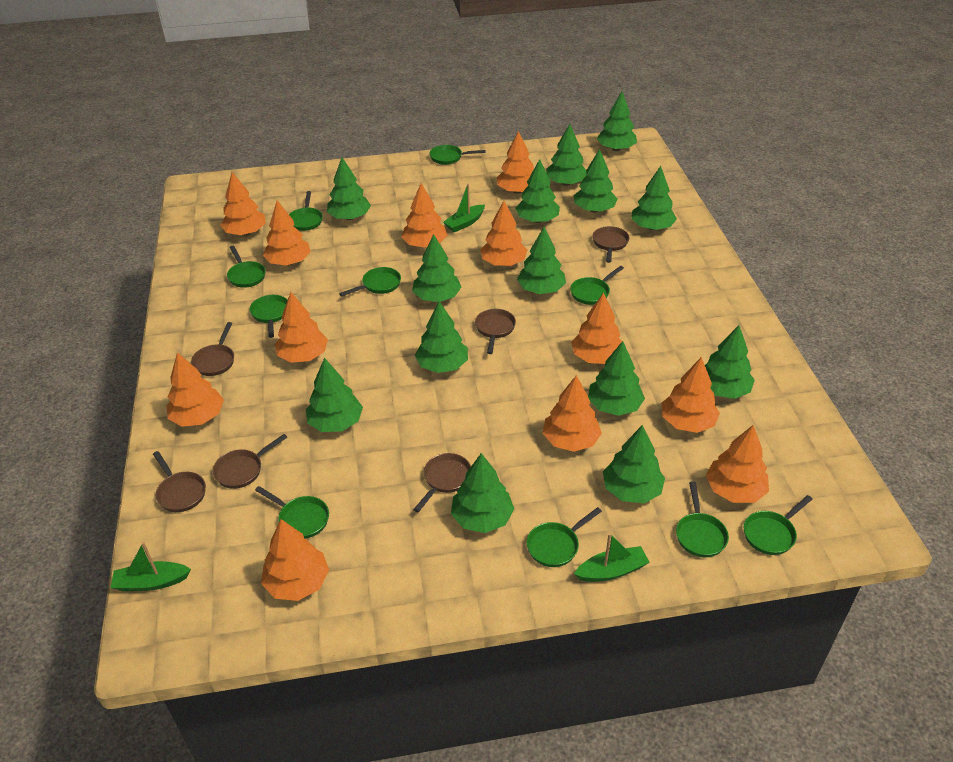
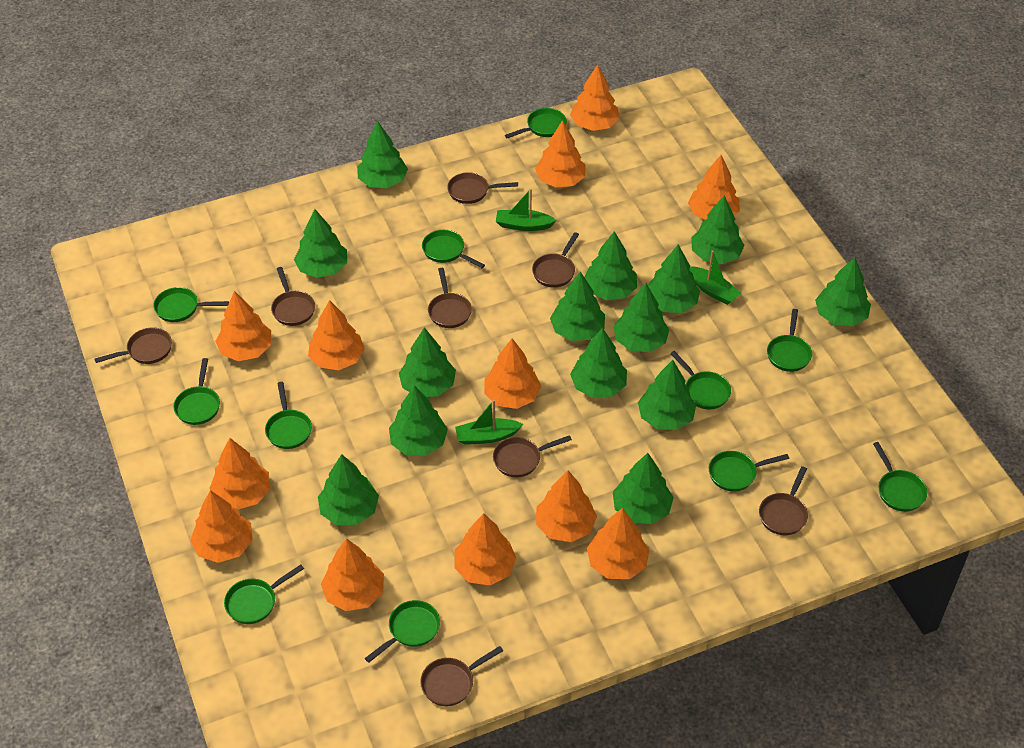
brown pan: [153,451,206,512] [191,322,234,376] [213,434,287,489] [413,453,471,512] [475,309,516,354] [593,226,629,263] = 6 -> [95,327,172,364] [271,267,315,326] [420,646,503,706] [428,268,472,328] [447,172,518,204] [493,435,572,477] [532,232,579,288] [759,466,808,535] = 8
green pan: [227,246,266,288] [250,295,287,338] [255,486,329,539] [289,191,323,231] [339,267,401,297] [430,145,485,165] [527,507,602,567] [570,266,624,305] [676,481,729,557] [744,495,812,555] = 10 -> [153,287,229,322] [173,358,220,425] [224,565,304,624] [265,382,312,449] [365,600,440,663] [422,230,485,268] [505,108,567,139] [670,351,731,409] [709,451,789,492] [767,309,812,372] [873,442,927,512] = 11

